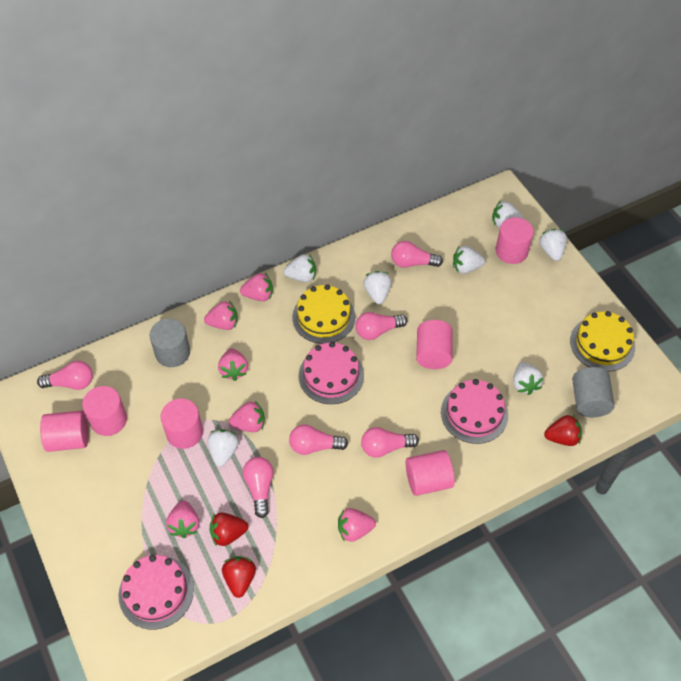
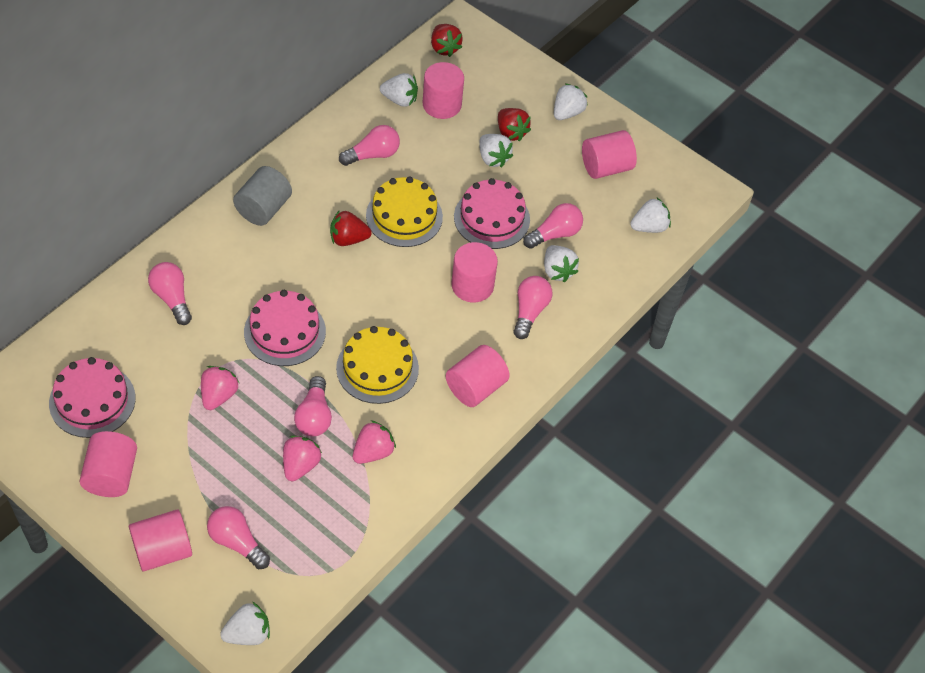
grey cylinder: [149,319,190,367] [572,367,615,417] = 2 -> [233,166,292,226] = 1
pink strawberry: [166,500,199,538] [204,301,238,330] [218,348,248,381] [229,401,265,432] [240,273,273,301] [338,508,376,542] = 6 -> [201,366,239,410] [283,435,322,481] [353,420,396,464] = 3
white strawberry: [207,429,239,467] [284,254,316,282] [363,271,392,304] [453,246,485,274] [492,201,524,228] [513,362,543,395] [539,229,567,261] = 7 -> [220,602,270,645] [380,73,418,107] [479,134,513,168] [544,245,579,282] [554,83,587,120] [630,198,671,233] = 6

